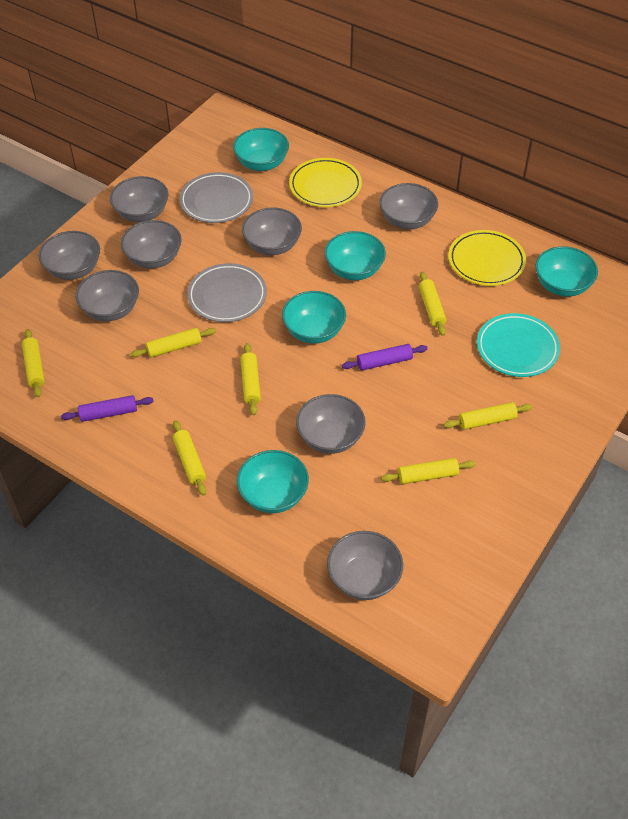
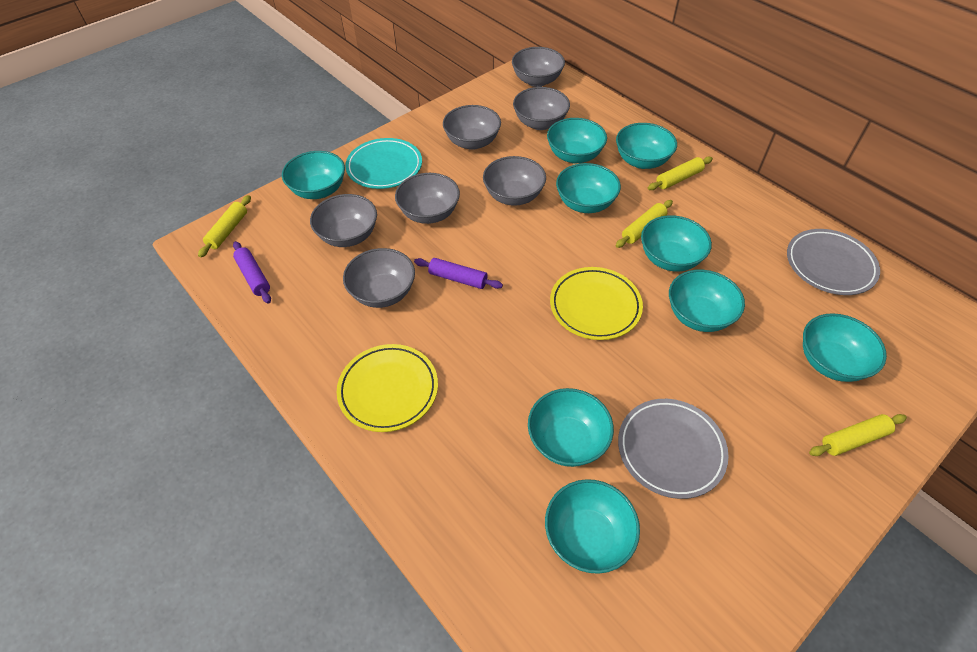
grey bowl: [39,231,100,280] [76,270,139,321] [110,176,168,222] [121,220,182,269] [242,208,302,255] [296,394,366,454] [327,531,403,600] [380,183,438,229] = 8 -> [310,194,377,247] [343,248,415,308] [395,173,460,224] [443,105,501,150] [483,156,546,206] [512,47,565,87] [513,87,570,130] = 7
turquoise bowl: [233,128,289,171] [237,450,309,513] [282,291,346,344] [325,231,386,280] [535,246,598,297] = 5 -> [282,151,345,199] [528,388,614,467] [545,479,640,574] [547,118,607,163] [556,163,621,213] [616,123,677,169] [641,215,712,272] [669,270,745,332] [803,313,887,382] = 9
yellow rolling pin: [22,329,45,397] [131,328,216,358] [173,420,206,496] [240,343,261,415] [381,458,476,484] [419,272,446,336] [443,402,532,430] = 7 -> [198,195,251,258] [616,200,673,248] [648,157,713,190] [809,414,907,456] = 4

